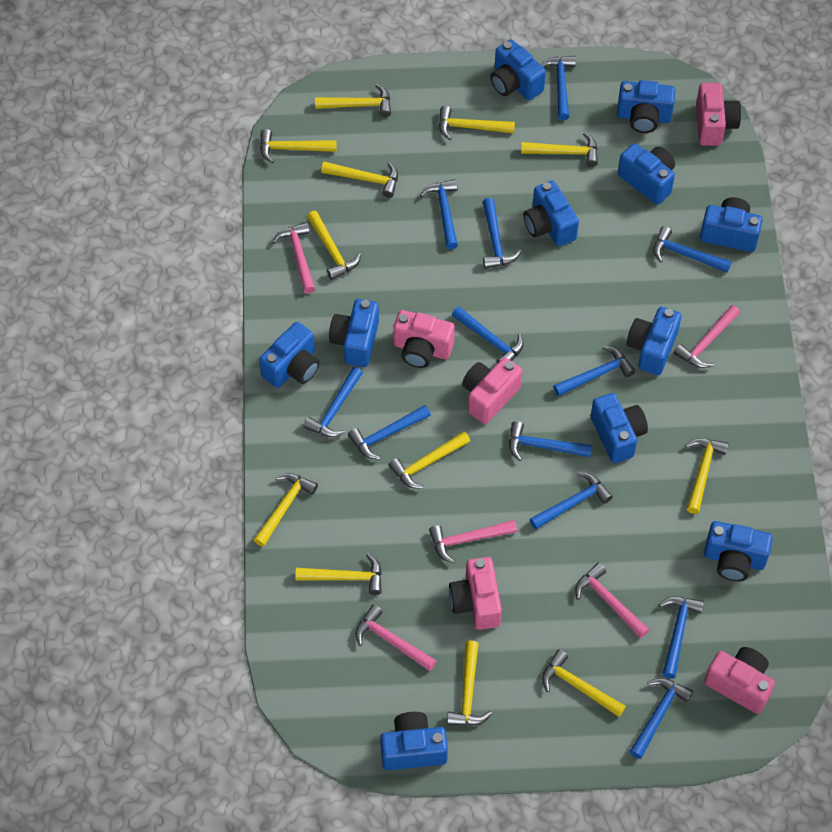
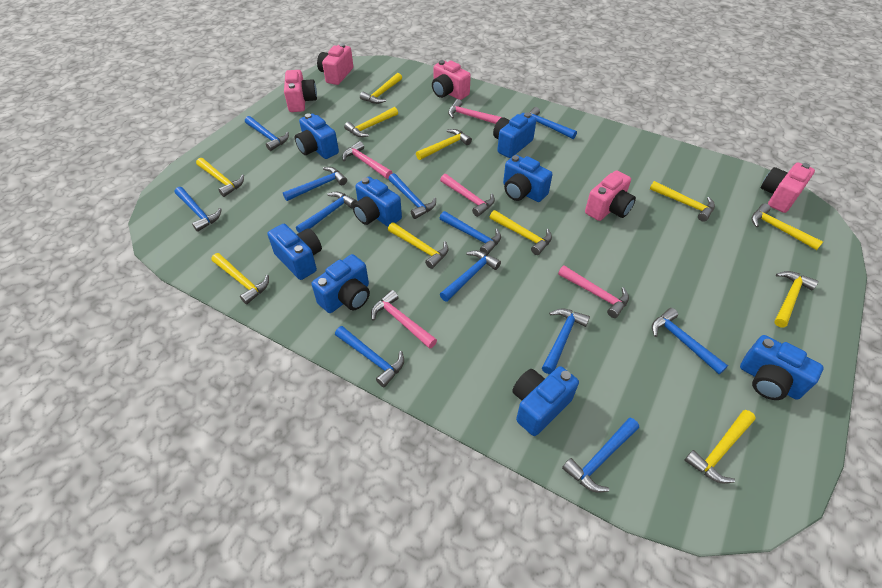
blue camera: [259,322,320,388] [329,299,379,367] [380,712,448,770] [490,39,546,100] [523,180,579,247] [591,393,648,463] [617,80,676,133] [618,143,675,204] [626,307,681,375] [700,197,763,252] [704,521,773,581] = 11 -> [267,224,322,280] [295,113,339,159] [312,254,370,313] [353,177,402,227] [493,112,536,158] [503,155,553,202] [512,366,579,436] [740,335,824,400] = 8
yellow hammer: [254,473,318,547] [260,129,337,163] [296,553,382,595] [307,211,361,280] [315,84,391,117] [321,162,398,198] [389,431,470,489] [439,106,515,140] [447,641,492,726] [521,132,598,167] [542,650,626,717] [685,438,729,514] = 12 -> [196,158,244,197] [211,253,269,304] [344,107,398,137] [360,73,402,104] [388,222,449,269] [416,129,472,160] [490,210,552,255] [650,181,715,222] [685,410,756,484] [752,203,823,250] [774,271,818,328] = 11

